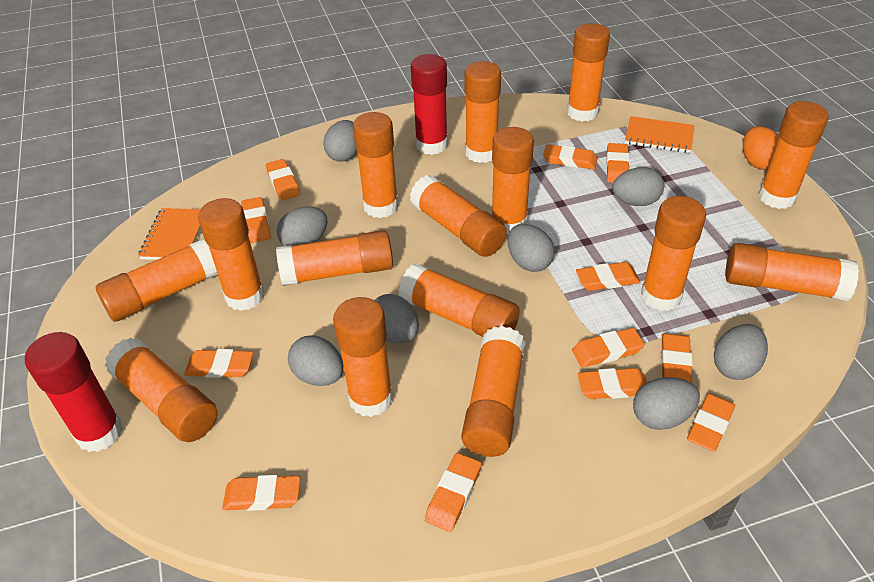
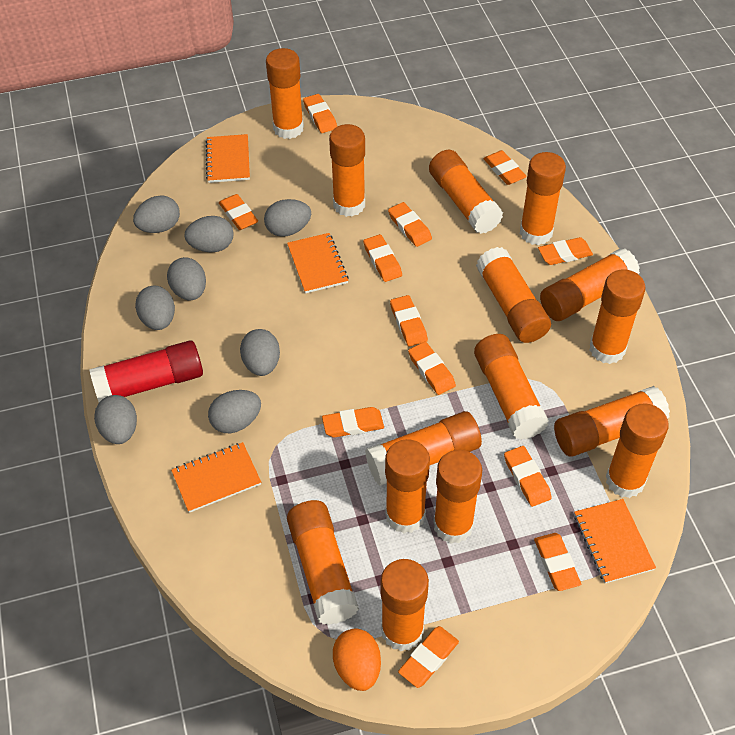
orange notebook: [138,208,201,260] [625,116,695,153] = 2 -> [171,442,261,513] [206,134,250,183] [287,233,349,293] [574,499,656,583] = 4
red glue stick: [25,332,123,452] [411,54,448,155] = 2 -> [90,340,203,402] = 1

